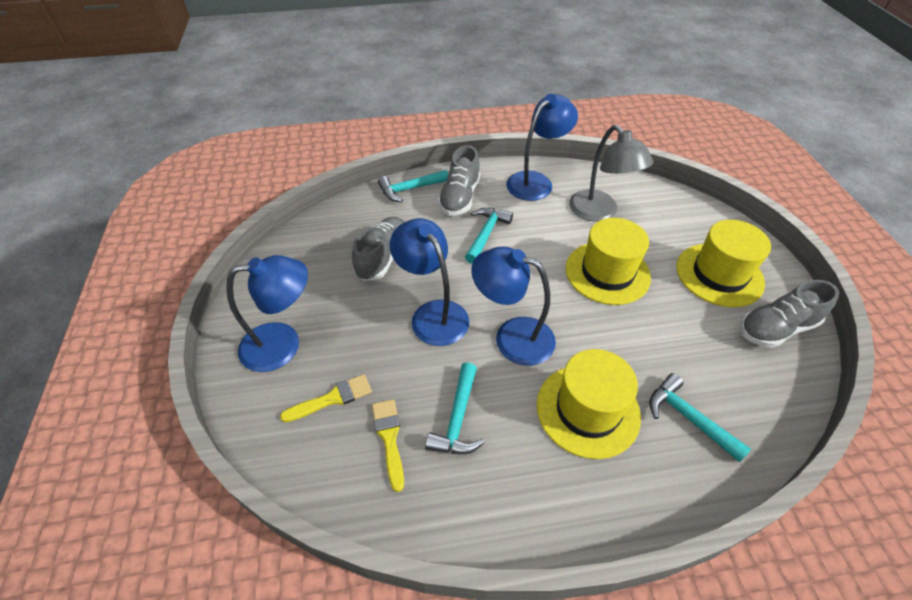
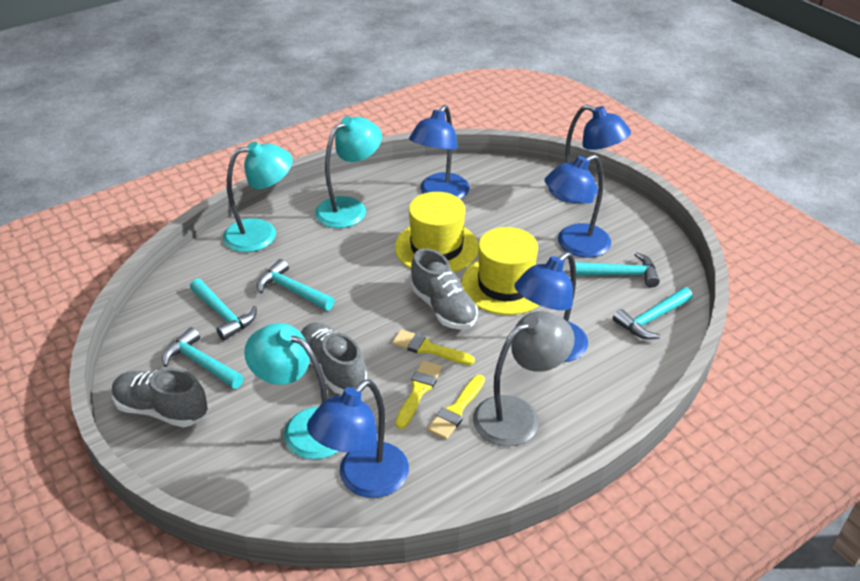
blue lamp: [226,255,308,372] [390,218,469,346] [471,247,556,366] [506,94,578,201] = 4 -> [307,379,409,498] [409,105,470,199] [514,252,588,362] [544,154,611,258] [548,105,631,203] = 5
turquoise hammer: [378,170,448,202] [425,362,485,454] [465,208,513,264] [649,373,751,462] = 4 -> [162,327,244,389] [190,279,257,341] [257,259,335,311] [575,252,660,288] [613,287,693,339] = 5
turquoise lamp: none = 0 -> [223,142,293,252] [244,323,339,459] [315,116,382,228] = 3
yellow brush: [280,374,372,422] [372,399,404,492] = 2 -> [392,329,475,365] [396,360,442,429] [427,374,485,440] = 3
yellow hat: [537,349,641,459] [566,218,651,305] [676,220,771,307] = 3 -> [395,192,479,272] [461,227,540,315] = 2

